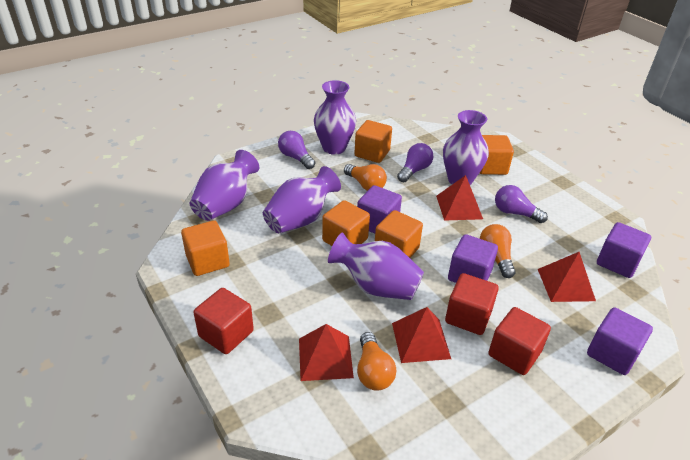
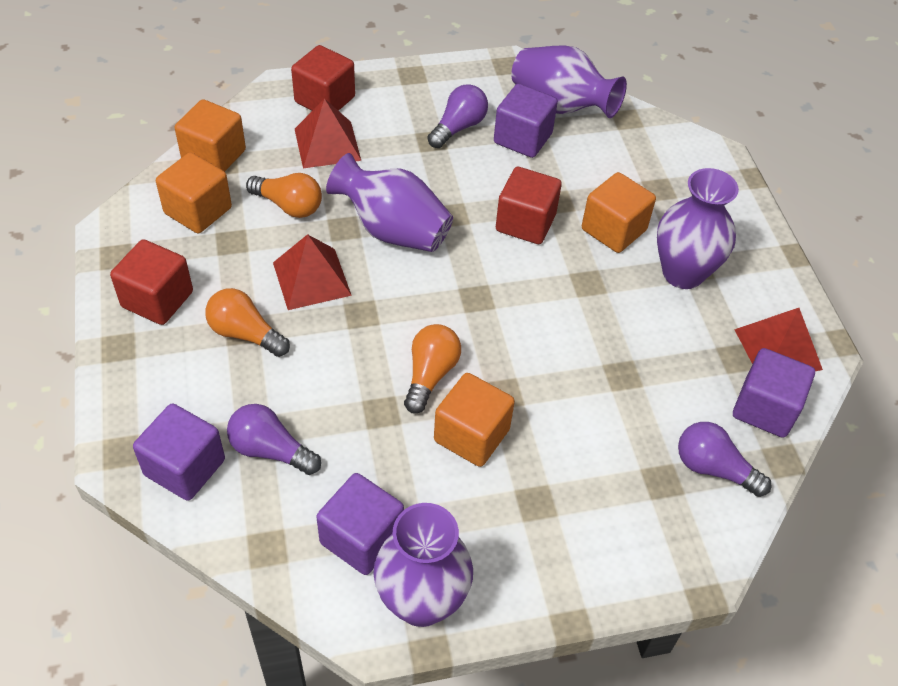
orange cube: [181,220,230,276] [322,200,370,246] [354,120,392,163] [375,210,423,258] [480,135,514,175] = 5 -> [156,152,232,233] [175,99,246,172] [434,373,515,467] [582,172,656,253] = 4
purple vase: [190,150,259,221] [263,166,341,233] [314,80,356,155] [328,232,424,300] [443,110,489,185] = 5 -> [326,153,453,252] [373,503,473,627] [511,45,627,118] [657,168,739,289] = 4
red pyramid: [299,324,354,381] [392,307,451,363] [436,175,483,221] [538,252,596,302] = 4 -> [273,234,352,310] [295,98,361,168] [734,308,823,371] = 3

